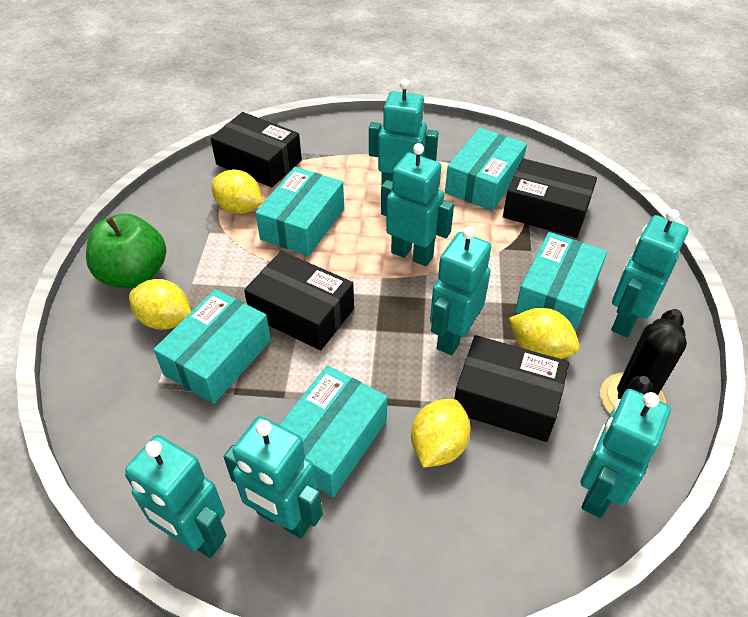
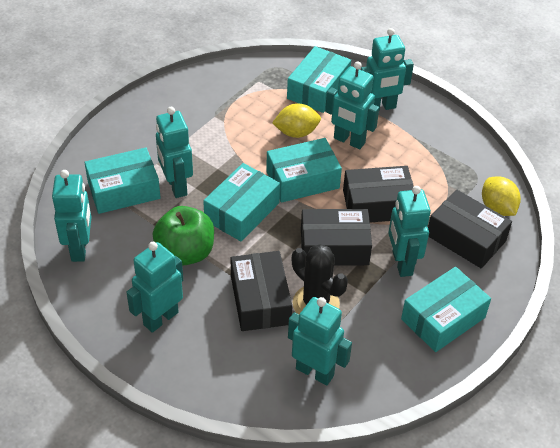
yellow lemon: [129,279,191,330] [211,170,263,214] [411,399,471,468] [509,308,580,359] = 4 -> [272,103,321,138] [482,177,521,216] = 2

